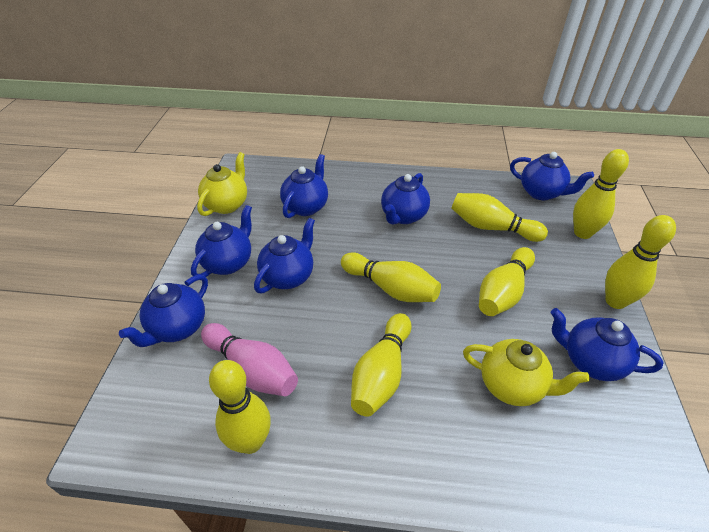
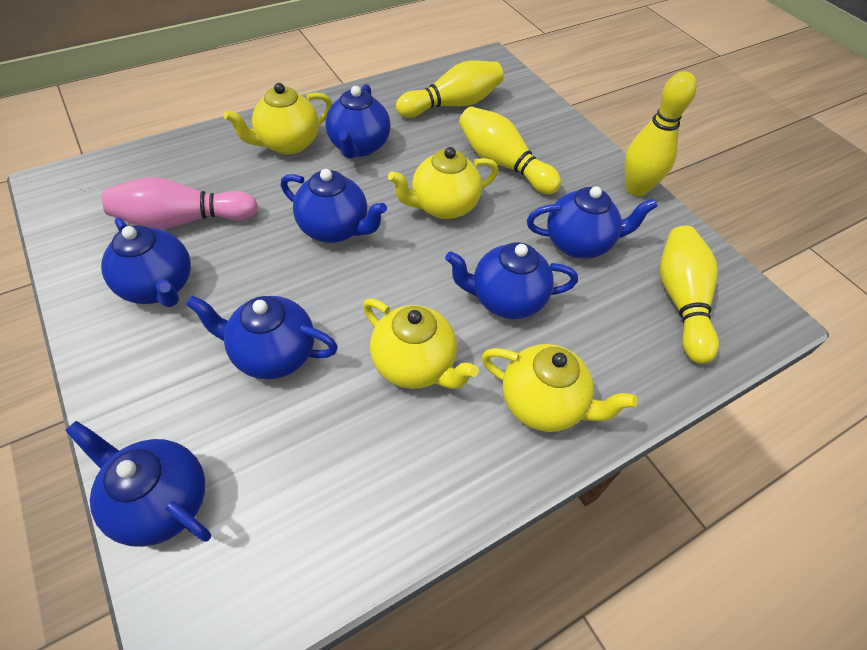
yellow bowling pin: [209,360,271,454] [341,252,441,302] [351,313,412,417] [451,193,548,242] [479,247,535,316] [573,149,629,239] [605,215,676,309] = 7 -> [396,60,504,118] [459,107,561,194] [625,71,697,196] [660,226,719,364] = 4
yellow teapot: [197,152,247,216] [463,339,590,406] = 2 -> [224,83,333,155] [363,298,479,389] [388,147,498,219] [481,344,638,432] = 4

